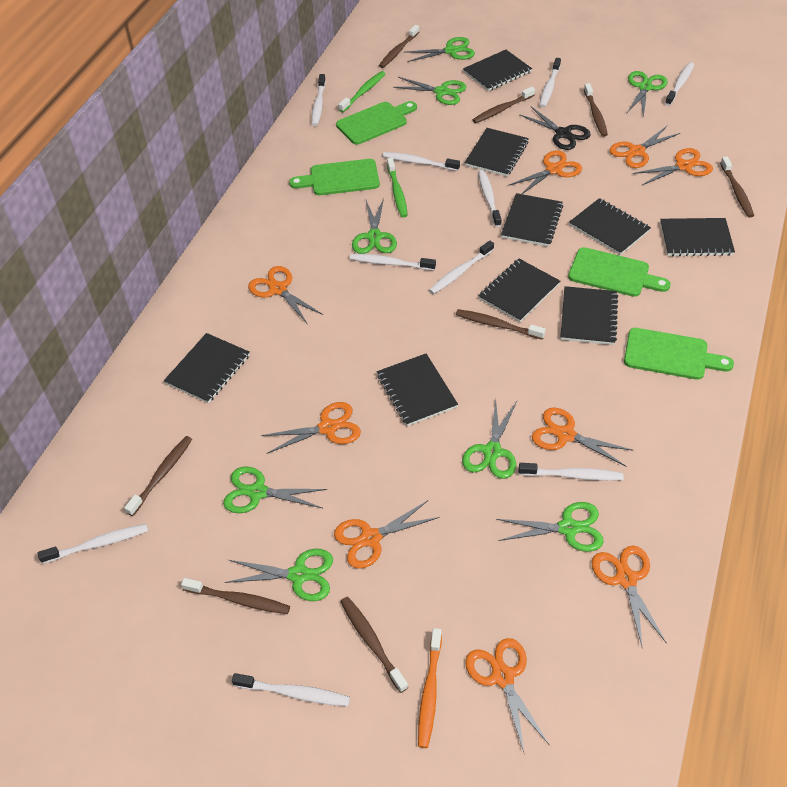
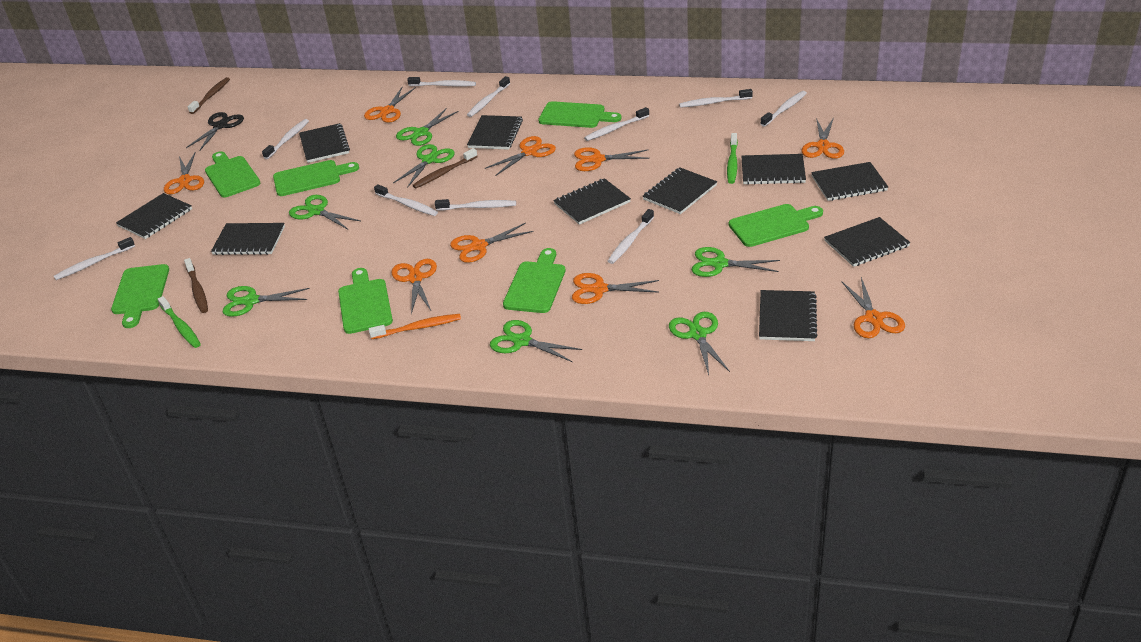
black notebook: [164,333,250,403] [377,353,458,426] [463,50,532,91] [465,128,529,177] [479,259,560,322] [501,193,563,247] [560,286,618,345] [569,198,651,255] [660,218,735,256] = 9 -> [116,193,192,239] [211,223,285,255] [299,123,350,163] [467,115,523,150] [553,178,631,225] [643,167,717,214] [741,154,806,185] [759,290,818,341] [811,162,888,201] [824,217,910,267] = 10
brown toothbrush: [124,436,192,516] [181,578,290,614] [340,597,408,693] [379,25,419,68] [456,309,546,340] [473,87,535,123] [584,83,608,137] [720,157,754,218] = 8 -> [184,258,208,313] [188,77,230,114] [412,148,478,189] = 3
green cutting board: [289,159,380,195] [336,101,417,145] [568,247,670,297] [624,328,734,380] = 4 -> [111,264,169,328] [205,151,261,197] [273,160,359,196] [338,268,393,334] [503,248,566,313] [538,101,621,128] [729,204,823,247] = 7
green scissors: [223,466,327,513] [225,549,333,601] [352,198,397,254] [393,77,467,105] [405,37,475,62] [462,399,517,479] [496,502,604,552] [627,71,668,117] = 8 -> [223,286,310,317] [289,195,360,229] [393,144,455,188] [396,108,459,146] [490,320,582,362] [669,312,730,375] [692,247,780,277] = 7

